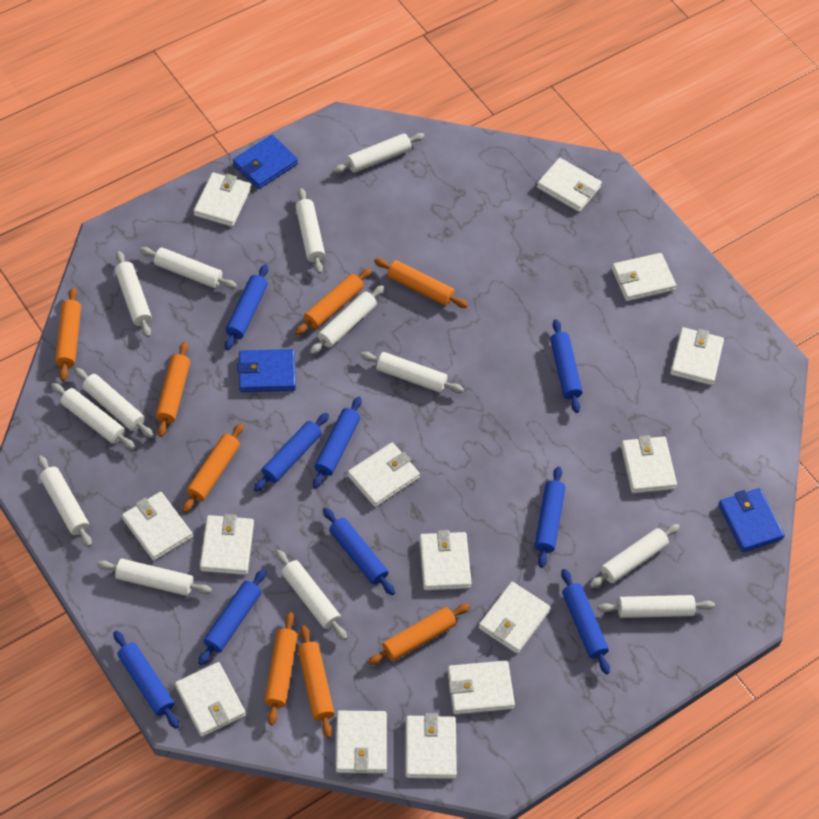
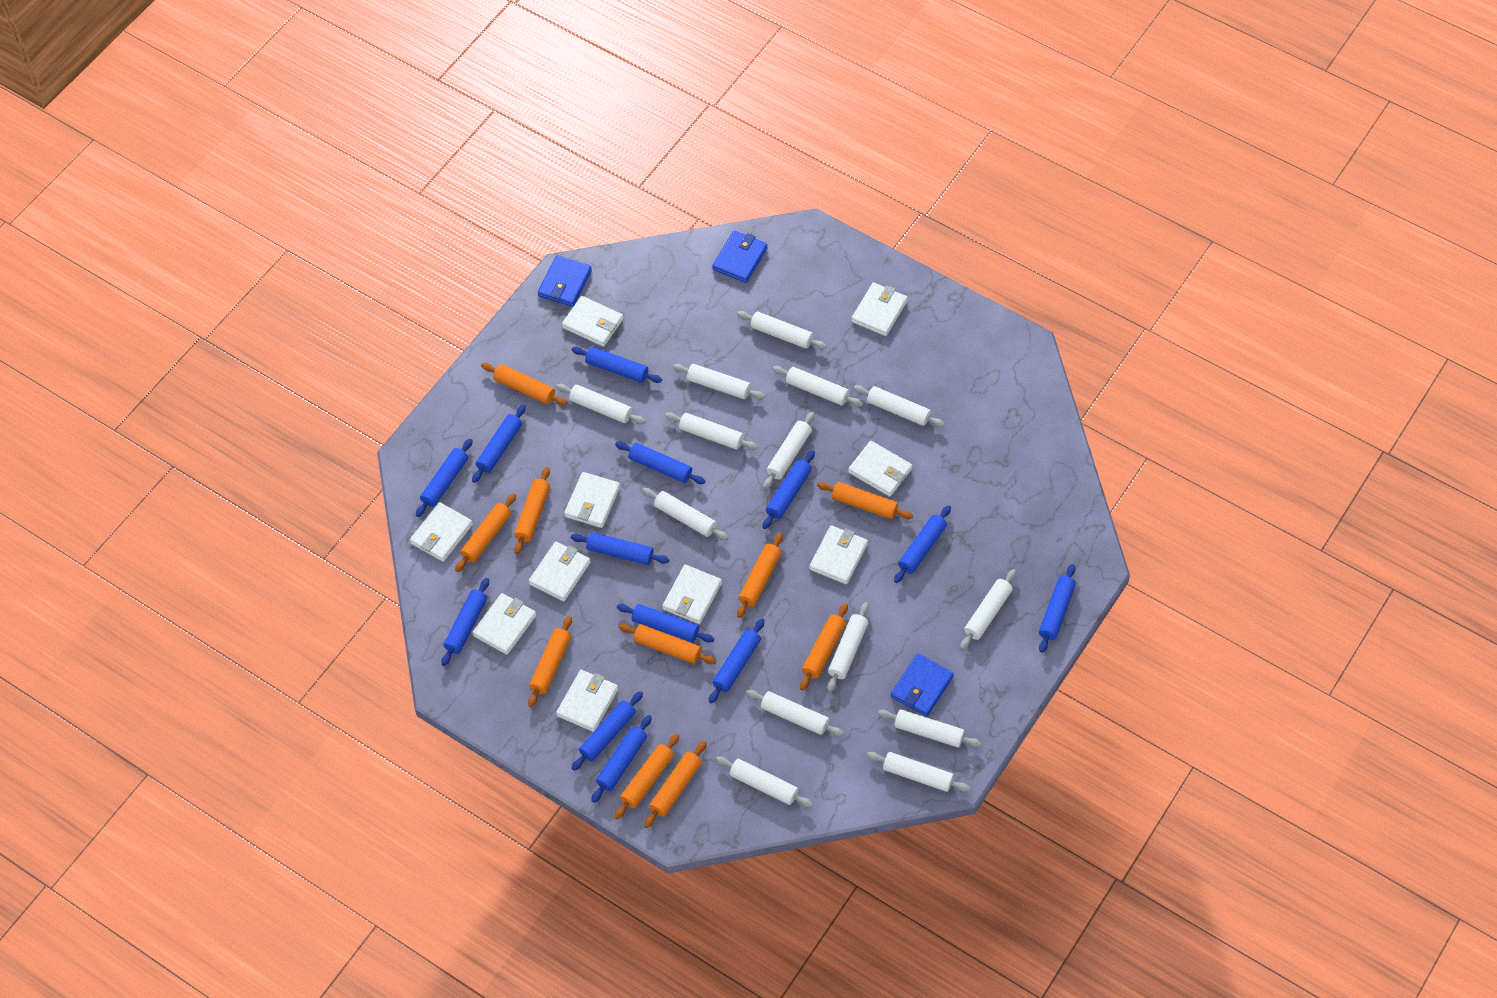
blue rolling pin: [113,630,179,729] [198,569,266,665] [225,264,268,350] [254,413,329,492] [313,397,362,488] [323,507,395,595] [535,466,566,568] [550,319,583,413] [561,569,610,674] = 9 -> [416,438,473,517] [441,578,489,666] [472,405,526,483] [571,532,669,565] [571,691,643,771] [572,347,662,383] [591,715,652,803] [615,441,705,484] [617,604,714,643] [709,619,764,704] [763,450,815,529] [894,505,951,583] [1039,564,1076,653] = 13
orange rolling pin: [55,287,81,381] [156,342,190,437] [182,423,244,513] [264,612,298,725] [295,268,372,335] [298,625,334,738] [368,603,470,665] [374,258,468,308] = 8 -> [455,493,516,572] [481,363,567,406] [514,467,550,554] [528,616,572,707] [614,734,679,819] [619,624,716,664] [644,741,707,828] [737,533,783,618] [800,603,848,690] [817,482,913,519] = 10
white rolling pin: [38,455,92,547] [51,383,135,449] [74,368,153,438] [97,559,212,596] [115,251,152,337] [140,247,237,289] [276,550,347,640] [295,188,325,274] [310,285,385,354] [333,133,424,173] [360,352,464,393] [589,524,680,588] [598,595,715,618] = 13 -> [556,384,645,424] [643,488,728,540] [665,412,758,450] [673,364,765,399] [716,756,813,807] [737,311,827,349] [746,690,844,736] [763,411,815,489] [772,366,863,407] [827,602,869,692] [853,385,945,427] [867,752,970,792] [878,709,981,748] [960,569,1016,650] = 14
white wallet: [122,492,193,561] [175,662,246,737] [194,172,251,227] [200,514,254,575] [336,711,387,773] [348,443,420,507] [406,713,457,779] [419,530,471,590] [447,660,515,714] [479,582,551,654] [537,158,602,212] [612,253,676,301] [621,435,677,493] [670,327,724,385] = 14 -> [410,502,473,562] [472,593,536,655] [529,542,591,602] [556,670,618,732] [562,296,623,347] [564,472,620,528] [662,565,722,624] [810,525,868,584] [848,441,912,497] [852,283,908,336] = 10

